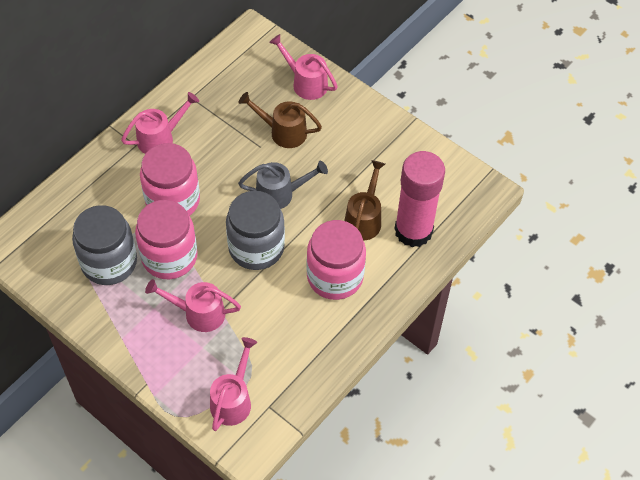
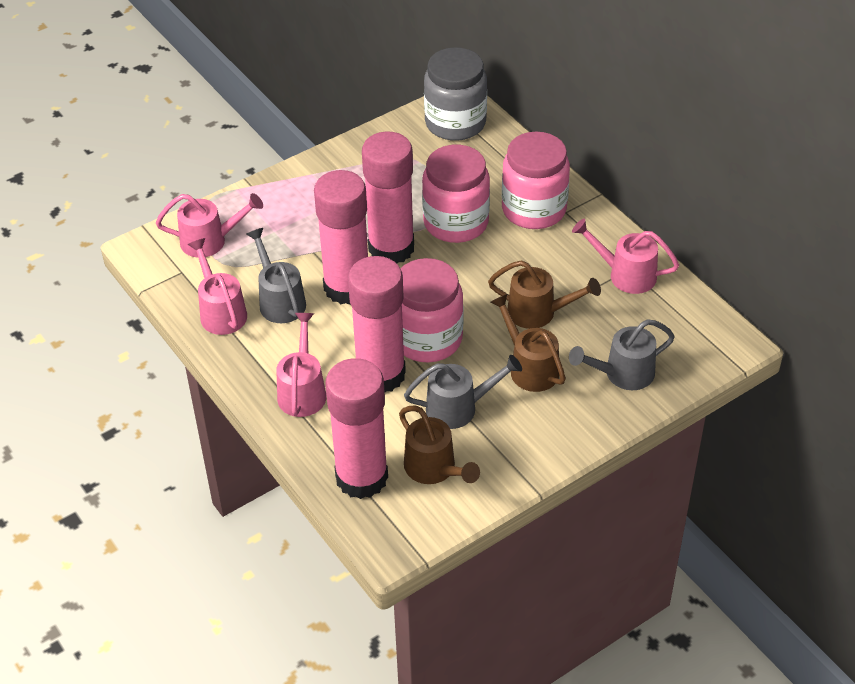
brown watering can: [238,92,322,148] [344,160,385,240] = 2 -> [399,406,480,484] [488,260,601,329] [491,294,566,392] = 3
grey jar: [72,205,137,285] [226,191,285,270] = 2 -> [424,47,487,141] = 1
grey watering can: [238,161,328,209] = 1 -> [246,228,306,323] [404,355,522,429] [569,319,675,390] = 3
pink glue stick: [395,151,445,247] = 1 -> [314,170,368,305] [325,358,388,499] [348,256,406,392] [362,131,414,264] = 4

